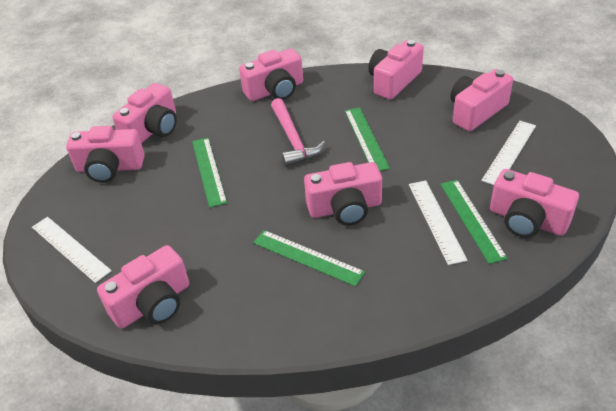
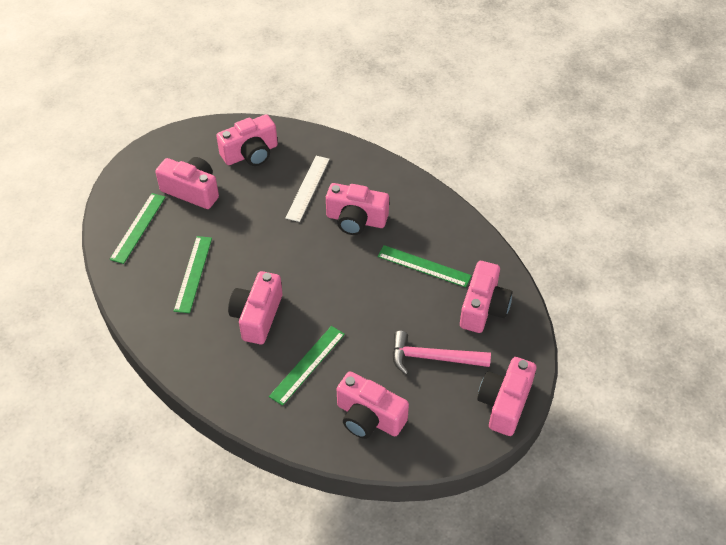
pink camera: [66,126,145,183] [97,245,189,329] [112,83,177,143] [239,48,303,101] [304,162,382,225] [368,40,424,100] [450,69,513,131] [490,169,579,238] = 8 -> [155,157,219,209] [216,114,278,166] [228,271,283,344] [326,183,389,235] [337,371,409,439] [460,261,512,333] [477,357,536,436] = 7
white ruler: [32,217,112,283] [409,181,468,265] [481,121,536,185] = 3 -> [285,156,330,222] = 1

